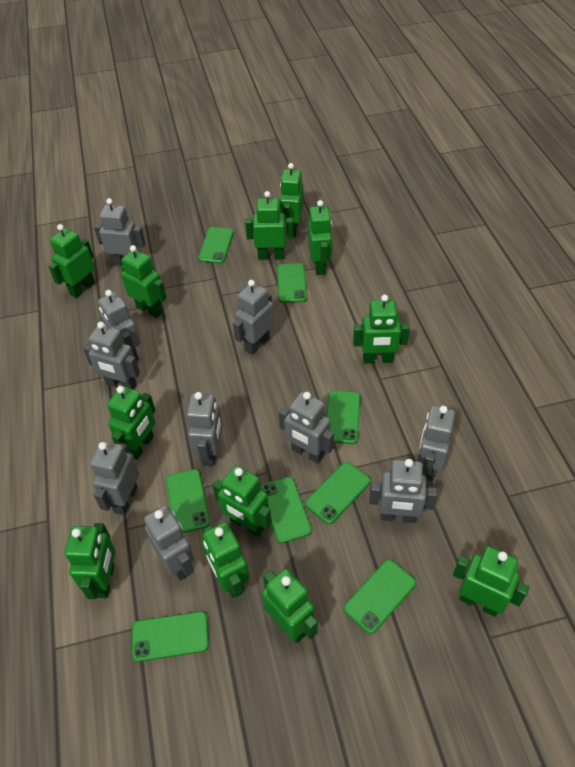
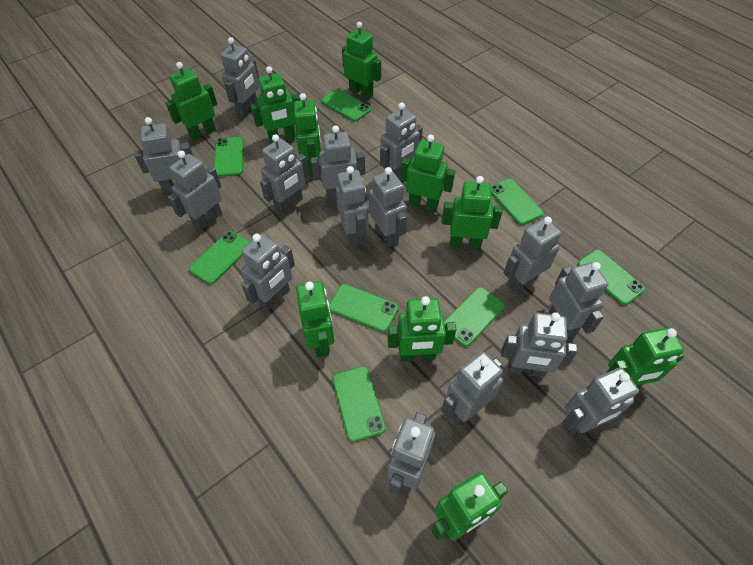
green robot: [48,224,95,298] [65,523,116,599] [107,386,156,460] [121,245,167,318] [202,522,249,598] [213,465,272,537] [245,191,294,260] [262,569,318,643] [280,163,304,237] [308,200,332,275] [353,295,410,363] [453,546,529,617] = 12 -> [166,62,217,141] [251,66,300,143] [294,93,321,174] [296,281,335,357] [342,22,381,99] [388,296,457,361] [400,134,455,211] [431,472,508,541] [442,176,503,249] [606,327,684,387] = 10
grey robot: [83,322,140,390] [90,441,139,515] [94,198,145,266] [98,290,140,361] [144,505,194,581] [187,392,223,466] [233,280,274,355] [279,392,334,464] [369,459,437,523] [417,406,455,481] = 10 -> [134,117,193,193] [168,151,222,230] [221,37,259,117] [241,234,295,311] [260,134,308,214] [311,125,365,201] [336,166,369,246] [369,167,407,247] [380,102,423,178] [387,412,435,496] [441,352,503,425] [501,312,578,377] [503,217,561,293] [549,262,609,339] [562,367,639,435] = 15

